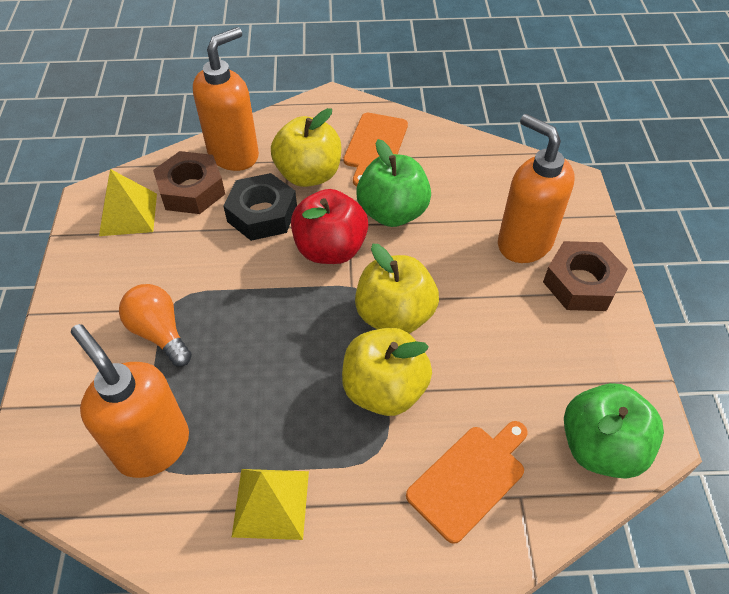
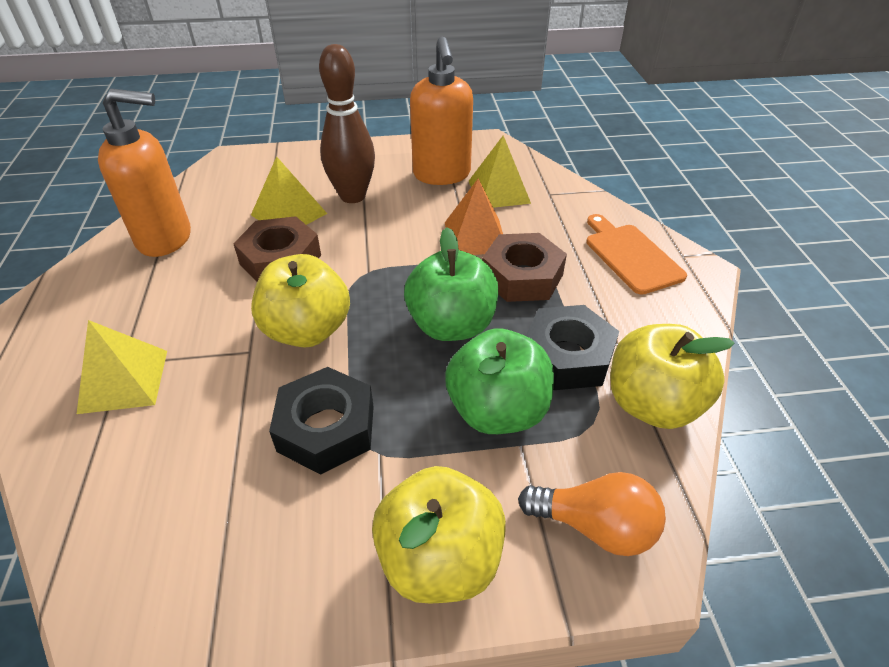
black nut: [223,173,297,241] = 1 -> [269,367,374,475] [526,305,619,390] = 2
brown bowling pin: none = 0 -> [319,44,375,203] = 1
orange cutting board: [343,113,408,186] [406,421,528,544] = 2 -> [586,214,687,295] = 1
orange pyramid: none = 0 -> [445,178,503,255] = 1
orange soap dispenser: [71,324,189,478] [193,27,259,171] [498,114,575,263] = 3 -> [98,89,191,257] [410,37,473,185] = 2
red apple: [291,189,368,264] = 1 -> none = 0
yellow pyramid: [99,169,157,236] [232,469,309,540] = 2 -> [77,320,167,414] [251,156,327,225] [469,135,531,208] = 3

